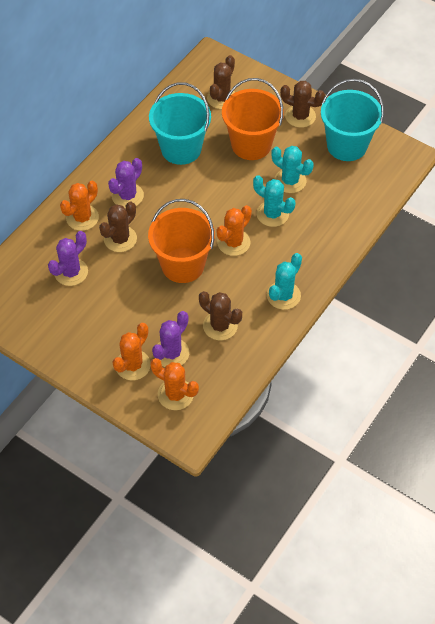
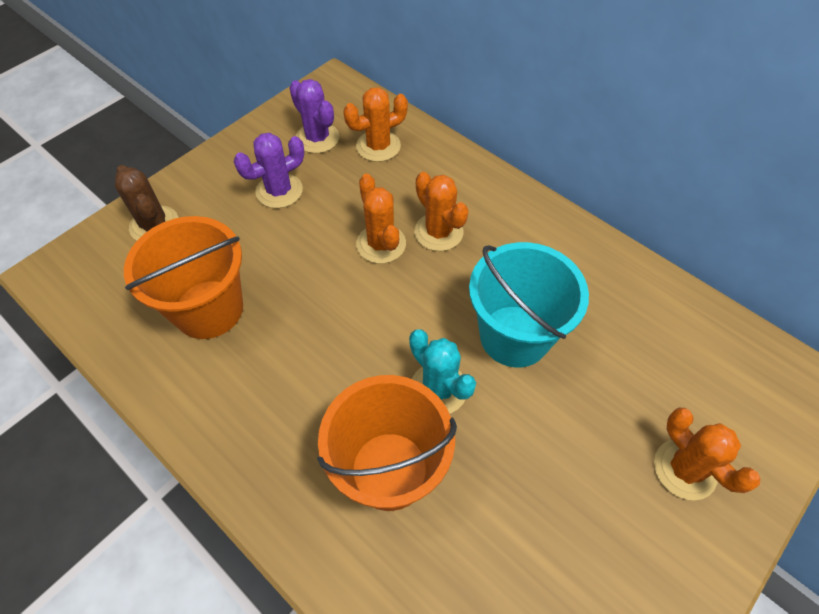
brown cactus: [99,202,137,252] [199,291,242,340] [207,55,235,109] [280,81,325,128] = 4 -> [115,165,179,240] = 1
purple cactus: [48,231,88,286] [108,158,144,208] [152,311,189,367] = 3 -> [234,133,304,208] [290,79,339,153] = 2
turquoise bucket: [149,82,211,165] [321,79,384,161] = 2 -> [469,242,589,367] = 1
turquoise cactus: [253,175,295,227] [267,253,302,310] [272,146,314,193] = 3 -> [409,329,476,414] = 1

